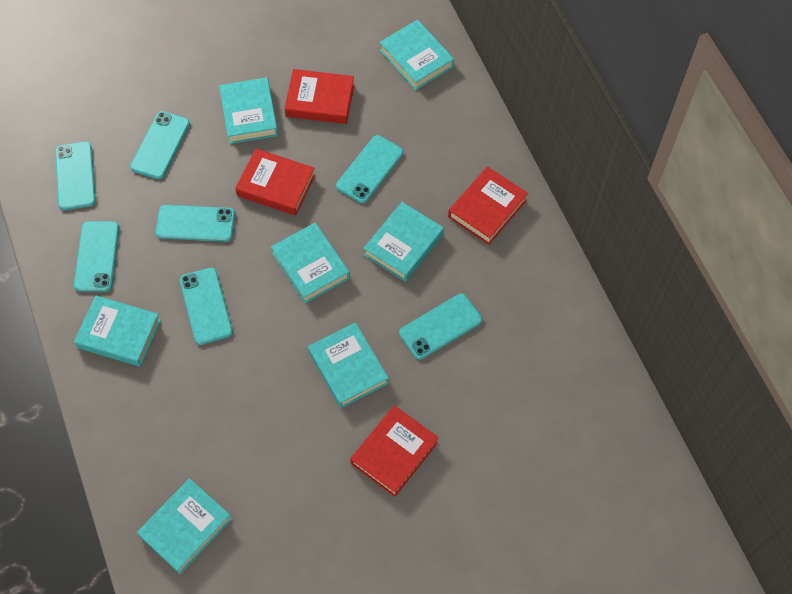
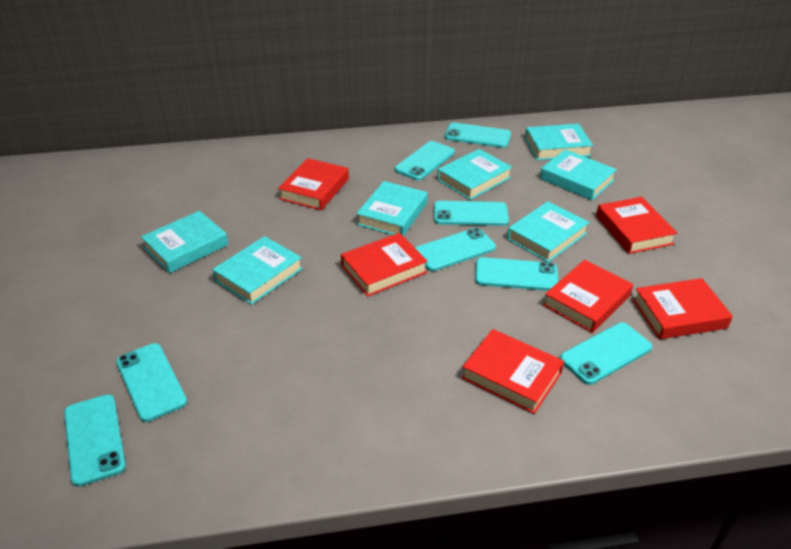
red book: [235,148,315,215] [284,69,354,124] [350,405,439,497] [448,166,528,245] = 4 -> [278,158,349,210] [341,233,428,297] [462,329,564,414] [543,260,633,333] [596,197,677,254] [633,278,733,339] = 6
turquoise phone: [55,142,96,210] [74,221,119,292] [130,111,190,179] [156,205,235,242] [180,268,233,345] [336,135,403,203] [399,294,482,360] = 7 -> [64,394,126,487] [116,343,187,422] [395,141,455,180] [415,228,496,271] [434,201,509,226] [445,122,511,148] [475,257,558,291] [560,323,652,385] = 8

